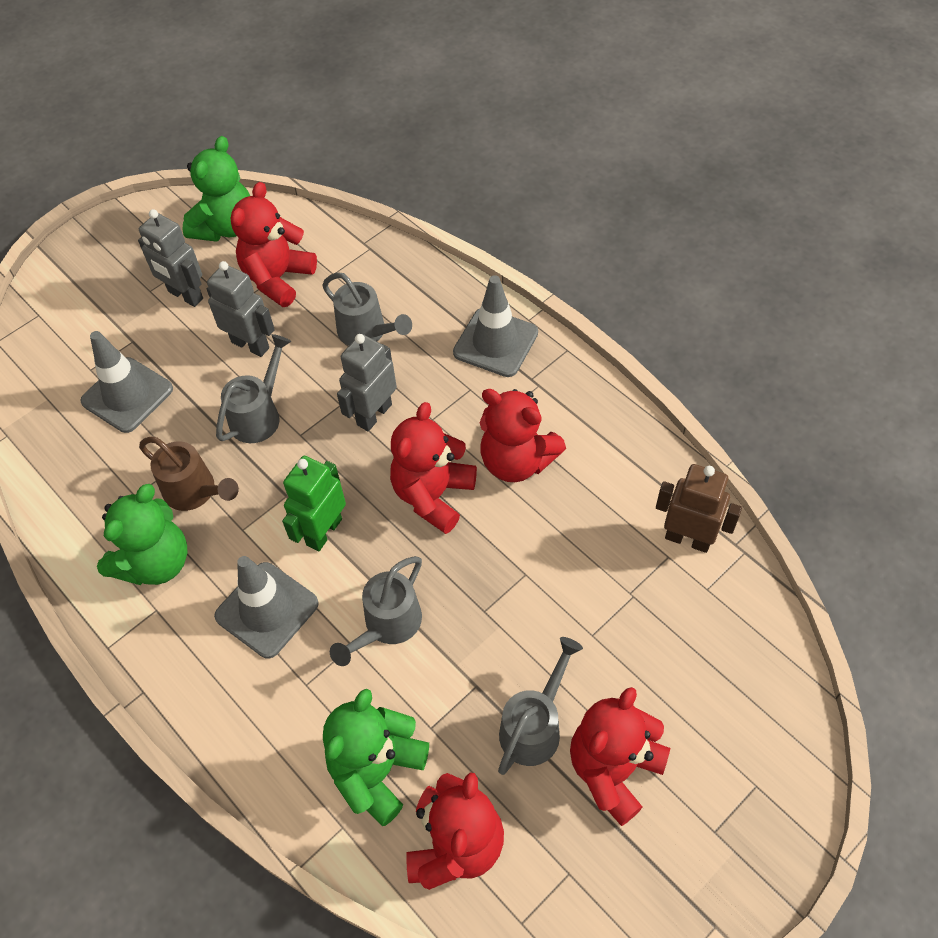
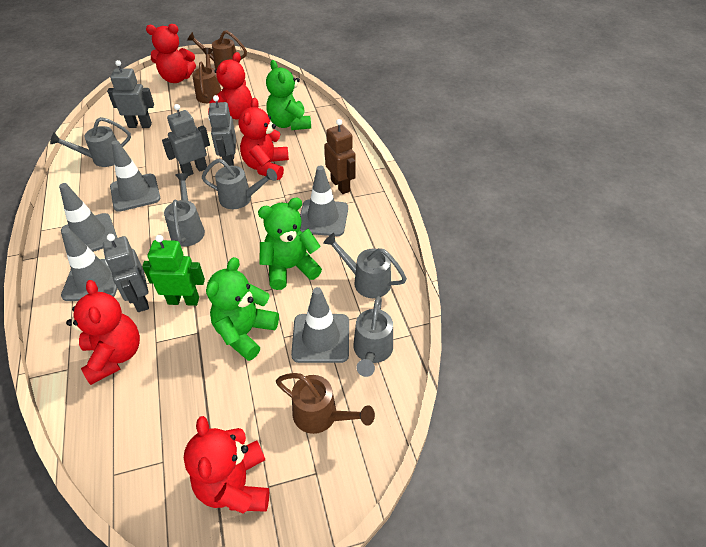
brown watering can: [139,436,239,511] = 1 -> [187,30,247,69] [192,48,221,103] [276,373,375,434] = 3
grey robot: [138,209,203,307] [207,261,275,357] [337,334,397,431] = 3 -> [103,234,149,312] [107,60,154,128] [162,104,210,176] [208,95,236,167] = 4
grey traffic cone: [80,331,173,433] [214,556,319,659] [453,275,538,377] = 3 -> [59,183,117,252] [61,228,117,301] [110,140,160,212] [291,287,349,363] [300,166,348,236] = 5
grey watering can: [216,334,292,443] [322,272,412,346] [330,556,422,666] [498,637,583,775] = 4 -> [50,117,131,167] [164,173,205,247] [201,159,277,209] [323,233,407,298] [353,296,393,377] = 5

